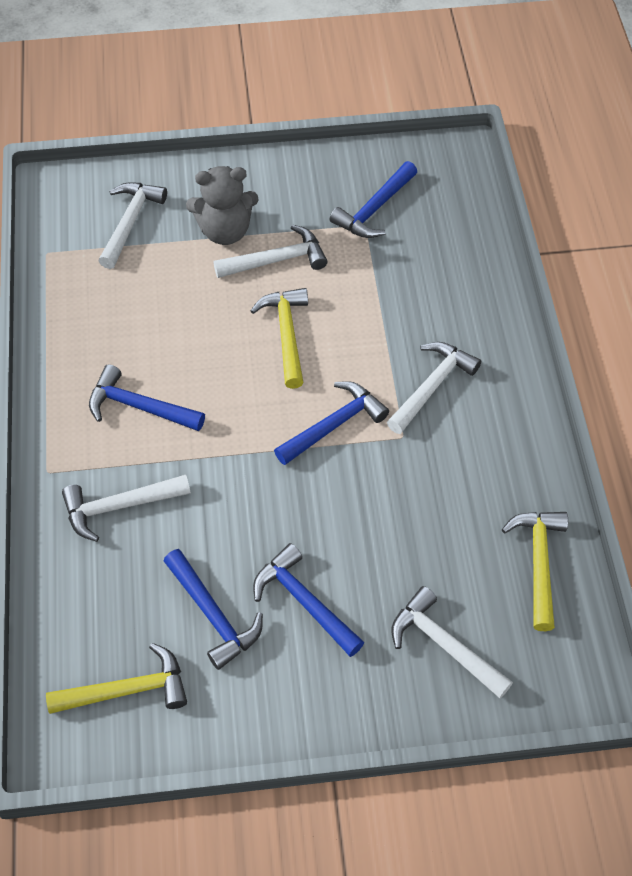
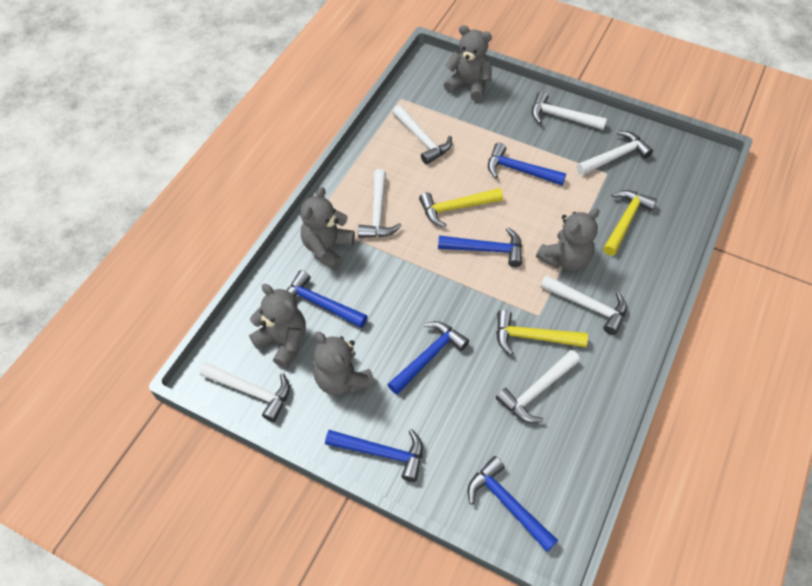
blue hammer: [89,364,205,431] [164,549,263,670] [253,543,364,657] [274,381,389,465] [330,161,417,238] = 5 -> [287,270,368,328] [325,429,423,482] [387,321,469,395] [438,227,522,267] [468,456,558,552] [488,143,566,185] = 6
grey teddy bear: [186,166,258,245] = 1 -> [249,284,306,368] [300,187,355,270] [313,331,375,395] [444,25,492,101] [536,208,599,271] = 5
white hammer: [62,475,191,542] [99,182,167,269] [213,225,328,278] [387,342,481,434] [391,586,513,698] = 5 -> [199,362,290,422] [358,169,402,238] [392,105,452,165] [496,350,580,423] [532,91,607,130] [540,275,627,335] [576,131,653,176] = 7

